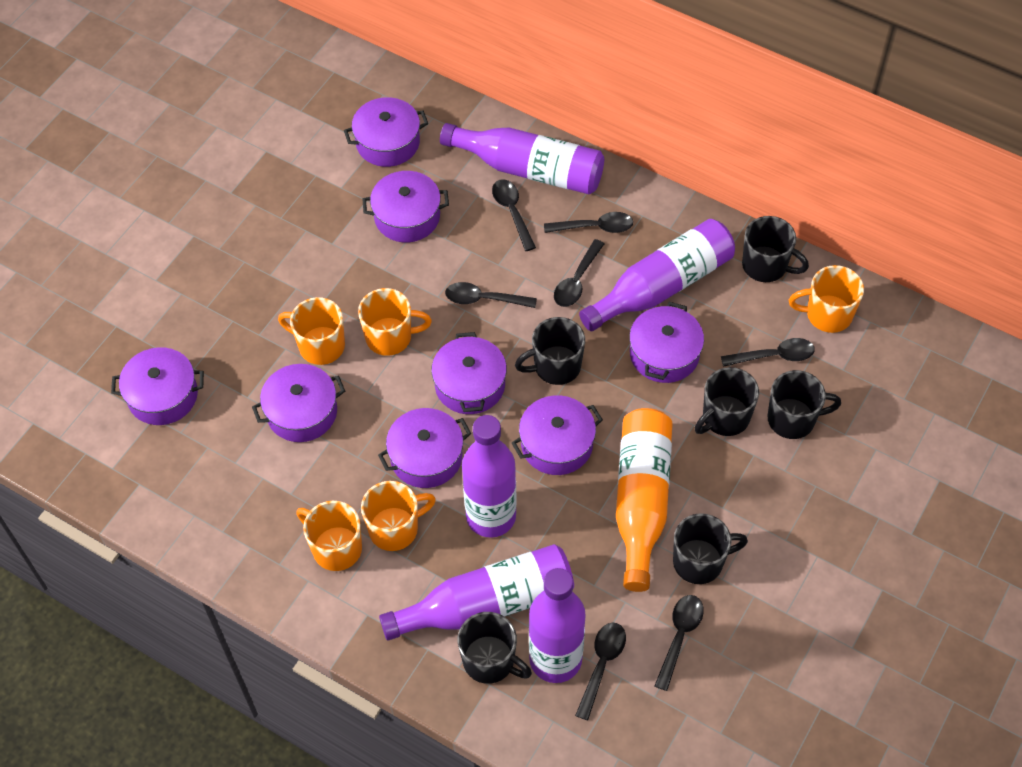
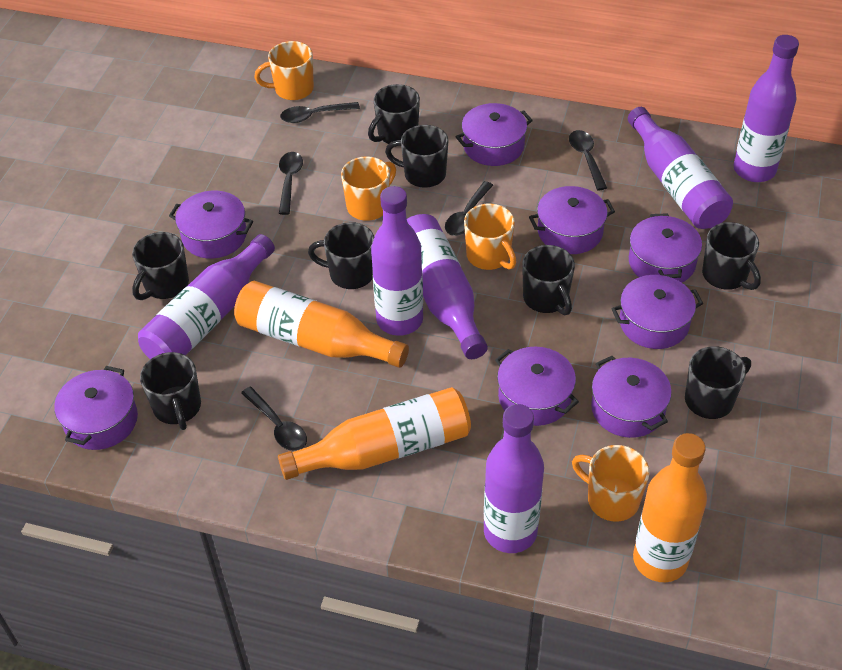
black mug: [458,612,532,684] [515,317,585,385] [673,513,748,584] [695,367,759,436] [742,216,809,282] [768,370,841,439] = 6 -> [132,232,189,300] [140,352,201,430] [308,222,374,289] [368,84,420,144] [385,125,448,188] [522,245,575,315] [685,346,751,419] [702,222,761,290] = 8
black spoon: [445,282,537,308] [492,179,536,251] [544,212,633,233] [554,239,604,307] [575,623,626,720] [654,595,704,691] [721,338,815,367] = 7 -> [241,387,307,451] [279,152,303,215] [280,102,360,123] [445,181,493,236] [569,130,607,190] = 5
orange bottle: [616,408,673,592] = 1 -> [234,281,409,368] [278,387,471,480] [633,433,707,582] = 3
orange mug: [278,297,345,365] [296,501,362,571] [358,288,432,356] [361,481,436,551] [789,265,864,333] = 5 -> [254,41,314,100] [341,156,396,221] [464,203,516,270] [572,445,650,522] = 4
purple bottle: [379,544,574,641] [440,123,604,194] [462,415,517,538] [529,568,586,683] [579,219,735,331] = 5 -> [138,234,275,359] [371,186,423,336] [407,214,488,359] [484,404,544,553] [628,107,733,229] [734,35,799,182] = 6

